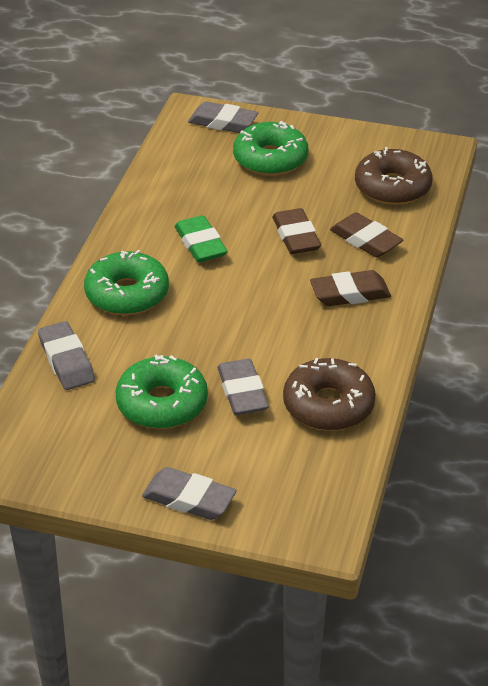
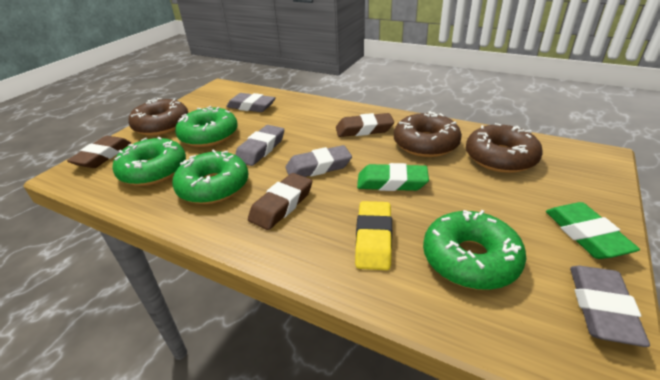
brown donut: [283,358,376,431] [355,147,432,205] = 2 -> [128,98,188,136] [394,111,462,157] [466,123,542,173] = 3
green donut: [84,250,169,315] [115,355,208,429] [233,121,308,176] = 3 -> [113,137,186,186] [172,149,248,204] [175,106,238,147] [423,210,526,290] = 4
green eraser: [175,215,228,262] = 1 -> [357,163,429,191] [546,202,640,259] = 2
yellow eraser: none = 0 -> [355,201,392,270] = 1

